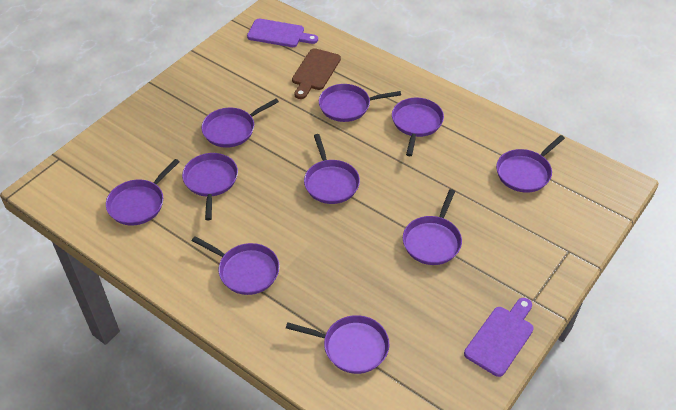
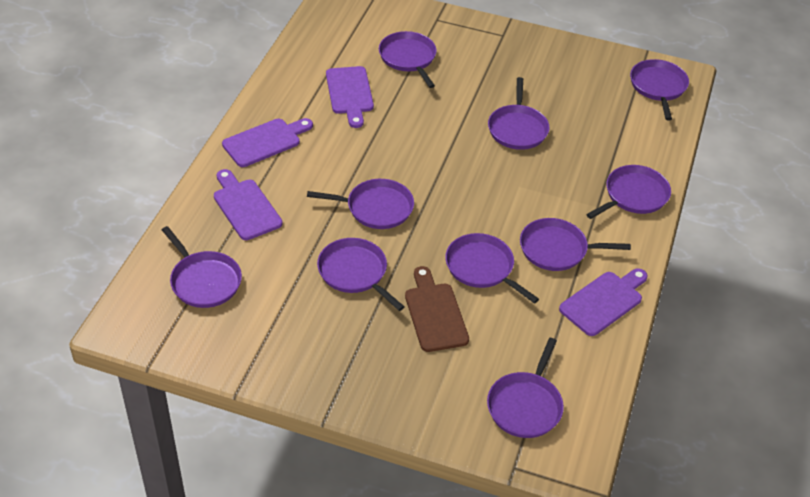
purple cutting board: [247,19,318,47] [464,298,534,377] = 2 -> [214,169,283,240] [222,118,313,167] [326,66,374,128] [559,268,648,336] = 4

